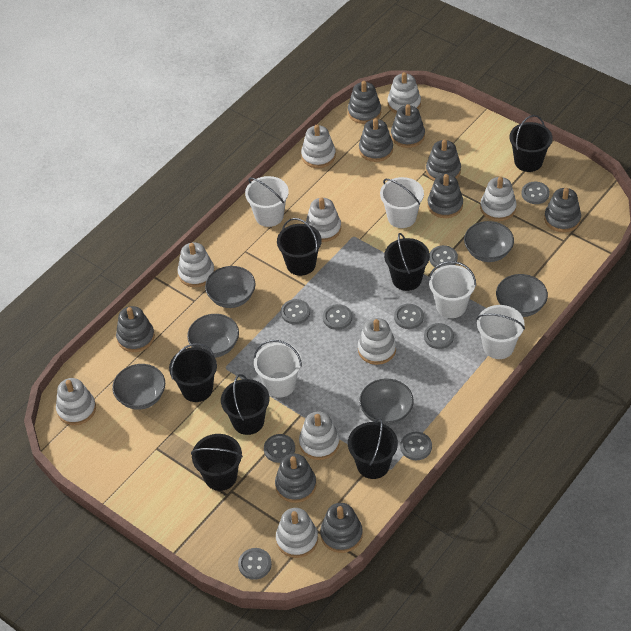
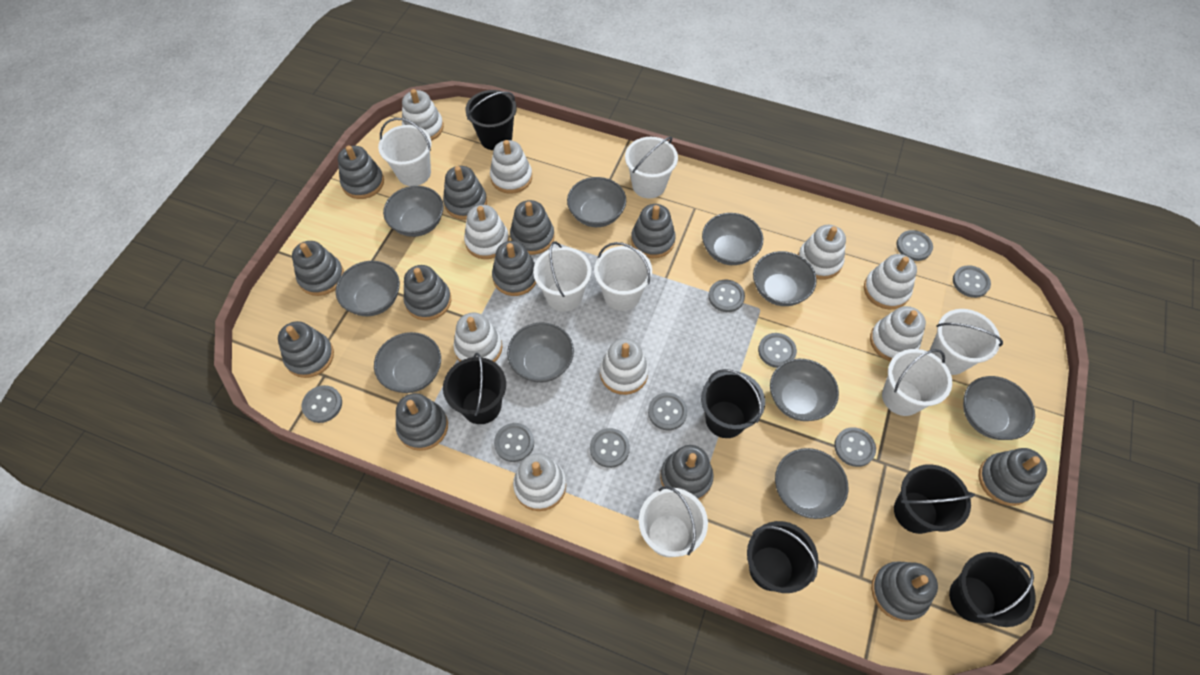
black bucket: [169,343,217,402] [191,434,243,491] [221,374,270,435] [277,218,322,276] [348,418,398,479] [384,233,430,291] [509,115,552,172] = 7 -> [443,353,506,424] [465,90,517,150] [701,369,765,438] [747,521,818,593] [894,464,975,534] [949,552,1036,627] = 6
grey bowl: [112,364,165,410] [187,314,239,358] [205,266,256,308] [359,379,414,425] [464,221,514,262] [496,274,548,317] = 6 -> [335,261,400,316] [374,332,441,393] [383,186,444,237] [507,322,574,383] [567,177,626,227] [702,213,763,265] [753,251,817,306] [770,359,839,421] [775,448,848,519] [963,376,1035,440] = 10
grey stacking toy: [116,306,155,352] [275,454,316,503] [320,503,363,553] [348,81,381,124] [359,118,393,162] [391,104,425,148] [426,139,461,181] [427,174,463,218] [544,188,581,232] = 9 -> [278,321,334,378] [292,241,344,296] [338,145,384,199] [396,393,448,451] [404,265,451,321] [443,166,487,220] [492,241,536,296] [510,200,555,255] [631,204,676,258] [660,445,714,500] [871,561,938,622] [978,448,1047,506] = 12
white bucket: [245,176,289,227] [254,340,302,398] [380,177,424,228] [428,261,476,318] [476,305,525,359] = 5 -> [378,118,432,186] [533,241,591,312] [594,242,652,311] [625,137,678,199] [639,486,708,557] [882,349,952,416] [930,309,1003,375] = 7

